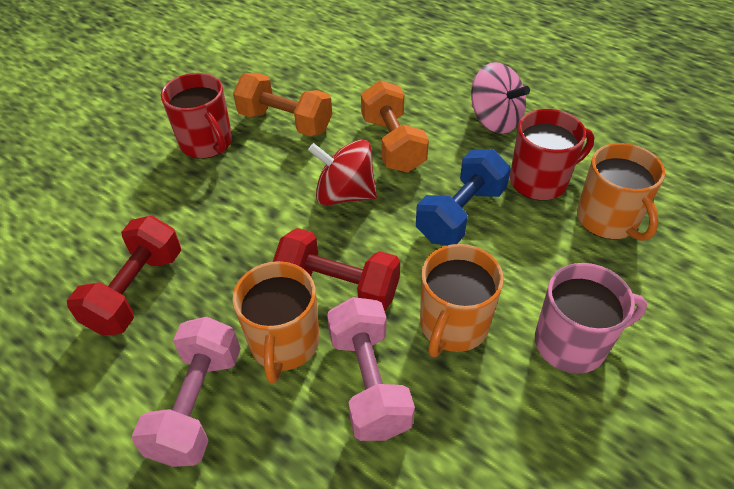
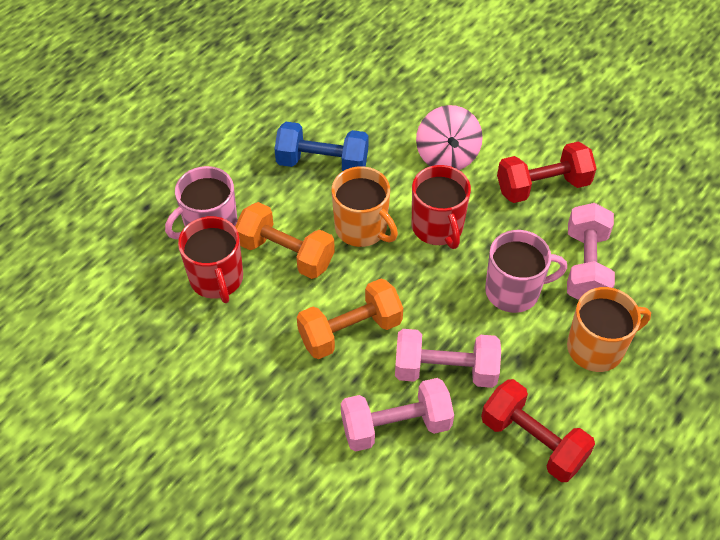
orange mug: [232,261,319,383] [420,244,503,357] [577,143,665,241] = 3 -> [332,166,398,247] [567,287,651,372] = 2
pink dumbbell: [132,317,241,467] [327,297,415,441] = 2 -> [341,378,454,452] [395,329,501,388] [567,203,615,300] = 3
pink mug: [535,263,647,374] = 1 -> [165,166,238,239] [485,230,567,313] = 2
red spinning top: [308,140,377,205] = 1 -> none = 0

